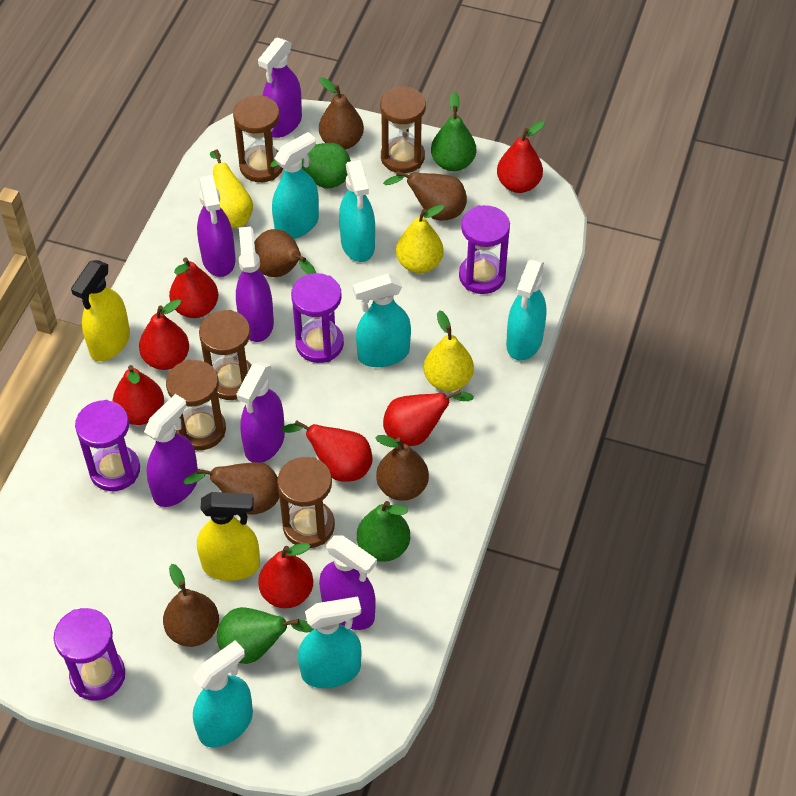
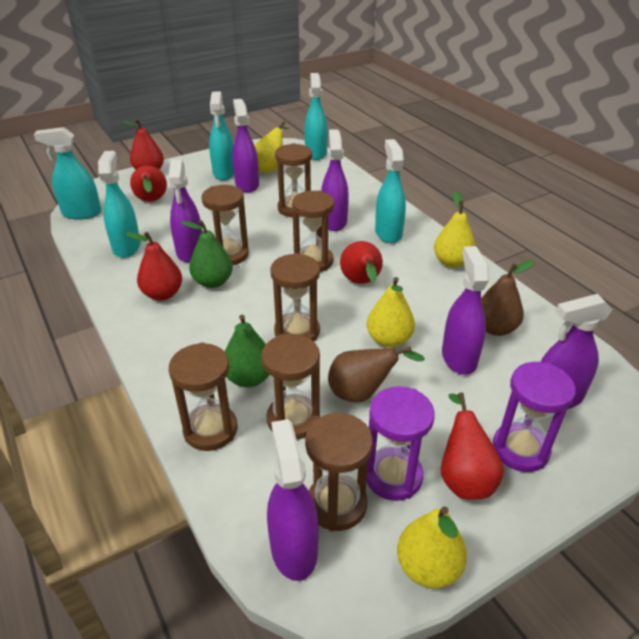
brown hourglass: [166,359,226,450] [199,310,252,400] [233,95,283,182] [277,457,335,548] [380,86,426,173] = 5 -> [169,343,238,451] [201,185,249,265] [261,334,320,440] [270,253,320,341] [275,143,312,217] [292,191,335,272] [305,413,373,531] = 7
brown pear: [163,564,219,647] [183,462,279,515] [254,229,316,277] [319,77,364,150] [375,435,429,501] [383,171,467,221] = 6 -> [328,346,425,402] [481,260,535,336] = 2
green pear: [217,607,314,664] [270,143,351,188] [357,501,410,562] [431,91,476,171] = 4 -> [181,220,233,288] [225,315,270,388] = 2
purple hourglass: [54,608,125,701] [75,400,140,491] [291,273,344,363] [459,205,510,294] = 4 -> [367,386,435,501] [493,362,576,472] = 2
red pear: [113,365,164,425] [139,299,189,370] [169,258,218,318] [258,543,313,608] [281,420,372,482] [383,390,474,446] [497,121,545,193] = 7 -> [123,119,164,170] [126,232,182,301] [130,166,167,202] [340,241,383,284] [441,392,504,500] = 5
turquoise spray bottle: [192,640,253,747] [272,132,319,239] [298,596,361,688] [339,160,375,262] [353,274,411,367] [506,259,546,361] = 6 -> [34,127,101,220] [98,151,141,258] [209,92,234,180] [304,73,328,160] [375,139,406,243] = 5
yellow pear: [210,149,253,228] [396,205,445,273] [424,310,474,391] = 3 -> [254,121,289,173] [367,277,415,347] [397,506,467,588] [434,191,476,268] = 4
yellow spray bottle: [71,260,130,361] [197,492,260,581] = 2 -> none = 0

